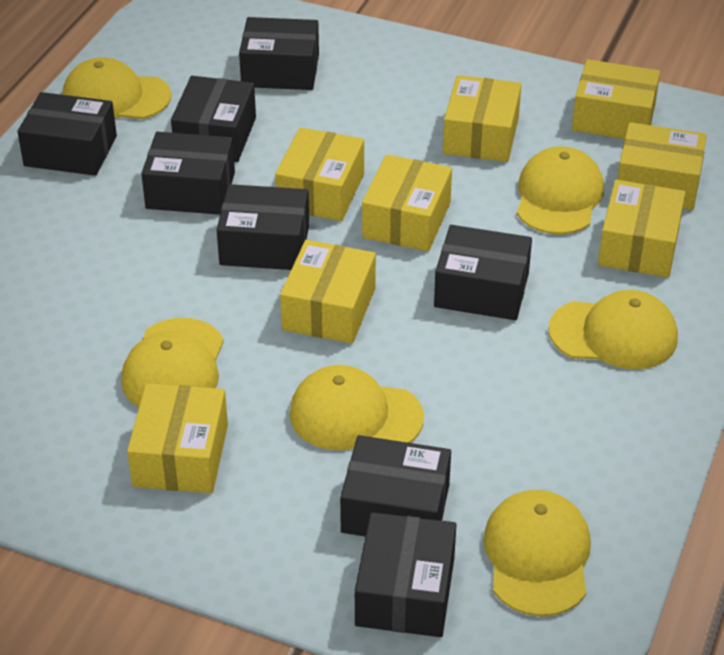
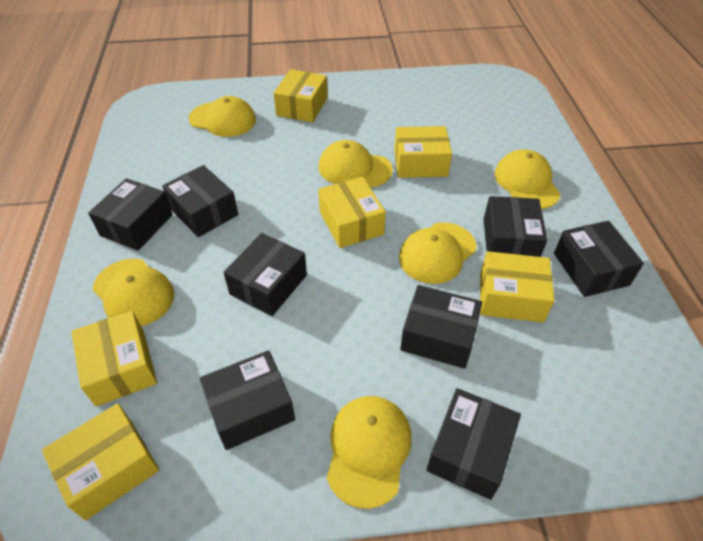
yellow box: [127,383,228,493] [275,127,364,221] [280,240,376,344] [362,154,452,251] [443,75,522,162] [572,59,660,139] [598,180,685,278] [617,122,707,210] = 8 -> [42,403,159,520] [71,311,157,407] [273,69,328,123] [318,177,386,248] [394,126,452,178] [480,251,554,323] = 6

